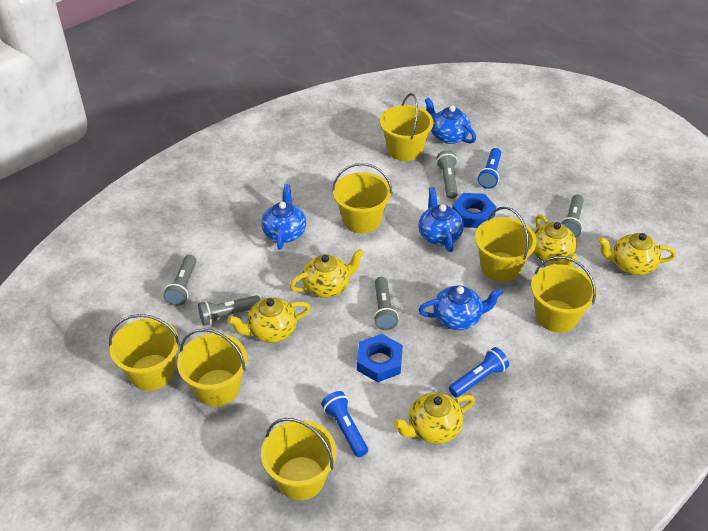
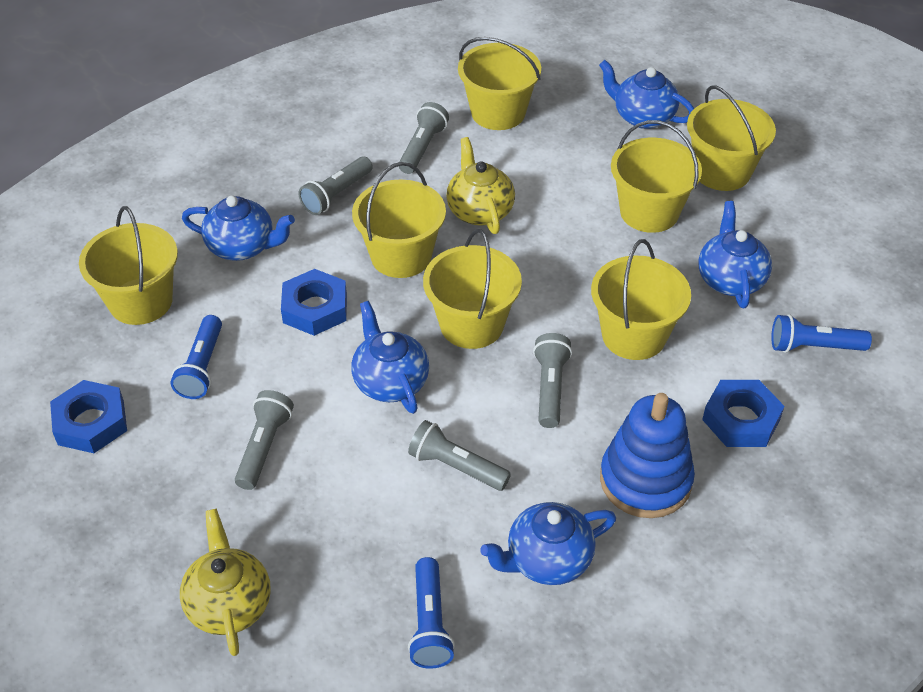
blue nut: [357,334,403,382] [452,193,496,228] = 2 -> [50,380,127,453] [281,269,347,336] [702,380,784,447] = 3
blue stacking toy: none = 0 -> [600,393,695,518] = 1
blue teapot: [261,184,306,250] [418,187,464,252] [418,285,503,330] [424,97,476,144] = 4 -> [182,196,295,261] [351,301,429,414] [480,502,616,585] [599,60,694,129] [698,201,772,308] = 5
yellow teapot: [228,297,311,343] [290,249,364,298] [393,392,475,444] [533,214,578,266] [598,233,676,275] = 5 -> [180,509,271,656] [446,137,515,234] = 2

